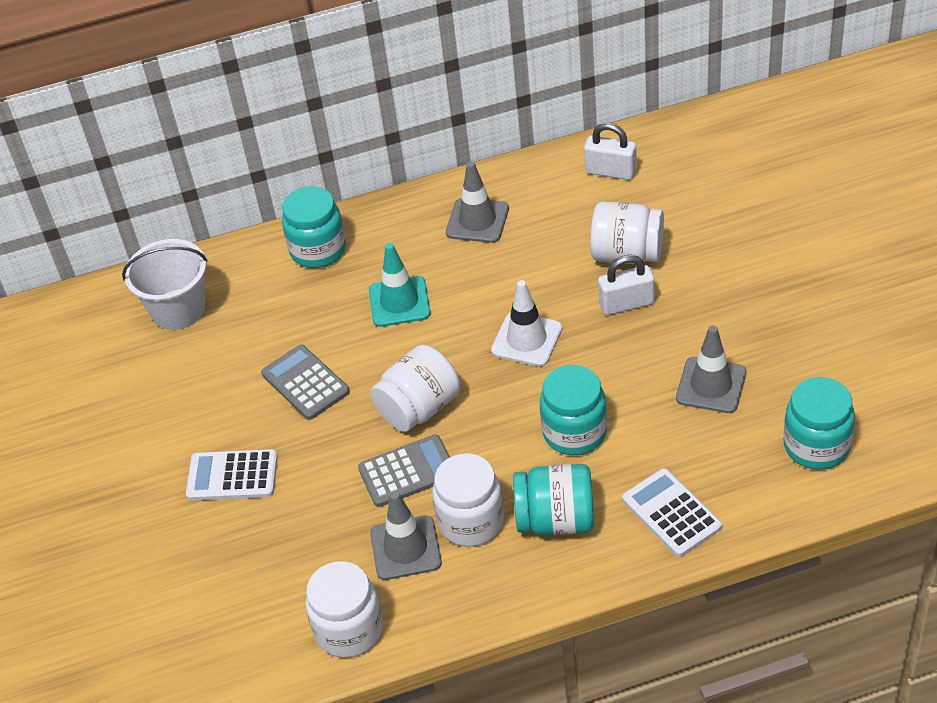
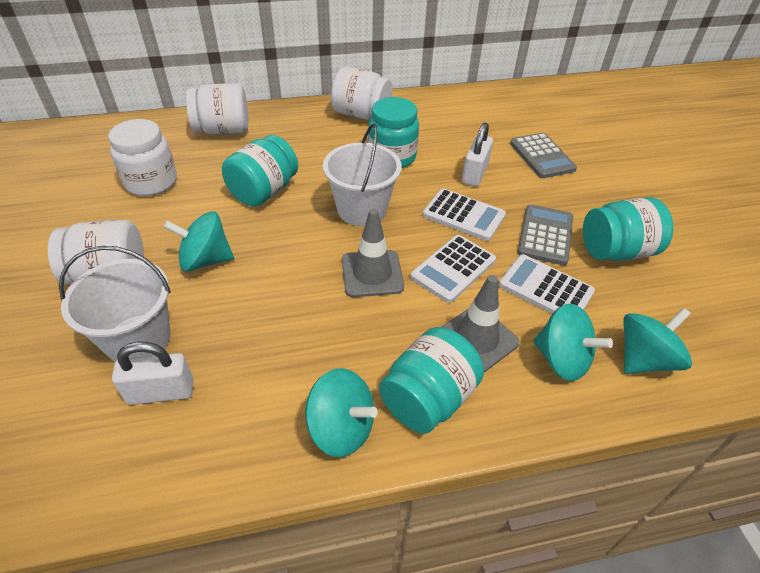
grey traffic cone: [370,491,442,580] [446,161,509,243] [676,325,746,413] = 3 -> [342,209,404,297] [441,275,519,373] = 2
turquoise spinning top: none = 0 -> [163,211,234,272] [305,368,378,457] [533,303,613,381] [623,308,692,374] = 4
turquoise traffic cone: [369,243,431,327] = 1 -> none = 0
white bucket: [122,239,208,330] = 1 -> [59,246,171,362] [323,124,402,226] = 2
white calculator: [186,449,278,501] [622,468,722,557] = 2 -> [410,235,496,303] [423,189,506,241] [499,254,595,314] = 3
white traffic cone: [491,280,562,367] = 1 -> none = 0

